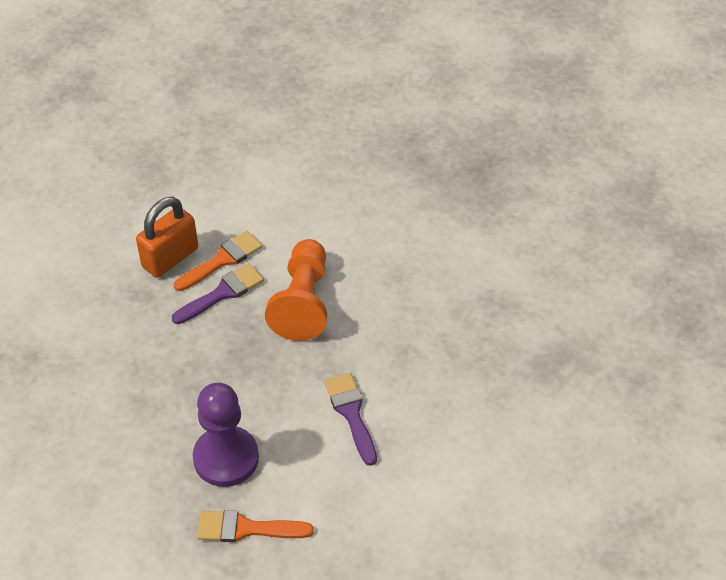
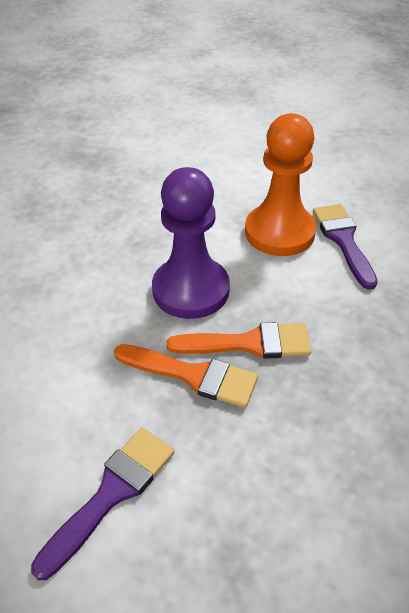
orange padlock: [136,197,198,278] = 1 -> none = 0

